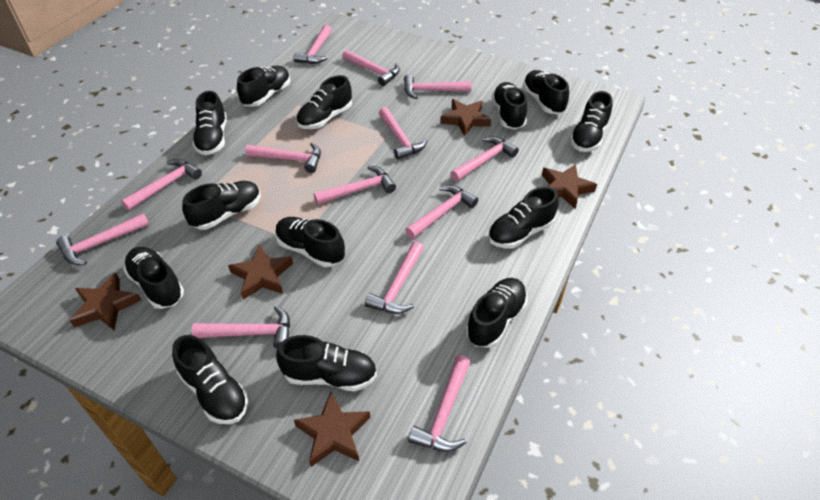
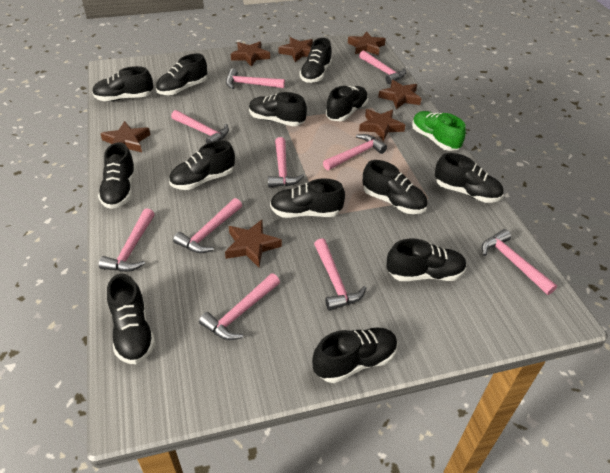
brown star: [70,273,142,330] [228,244,293,300] [294,392,370,467] [440,99,491,136] [542,164,597,209] = 5 -> [100,121,150,152] [225,220,282,267] [231,41,270,67] [278,37,313,62] [348,32,386,55] [359,109,405,141] [378,80,422,109] = 7
green shoe: none = 0 -> [412,111,466,151] = 1
pink hammer: [56,213,150,265] [121,159,202,211] [192,306,290,349] [245,143,321,173] [294,25,332,64] [314,166,396,205] [342,50,400,86] [365,241,424,314] [379,107,427,160] [404,74,471,99] [405,185,478,239] [408,355,471,452] [450,136,519,182] = 13 -> [99,208,155,272] [171,110,229,143] [173,198,242,253] [199,273,280,340] [226,69,285,89] [268,137,304,188] [314,238,366,311] [323,134,387,170] [359,50,407,84] [482,229,557,295] = 10

